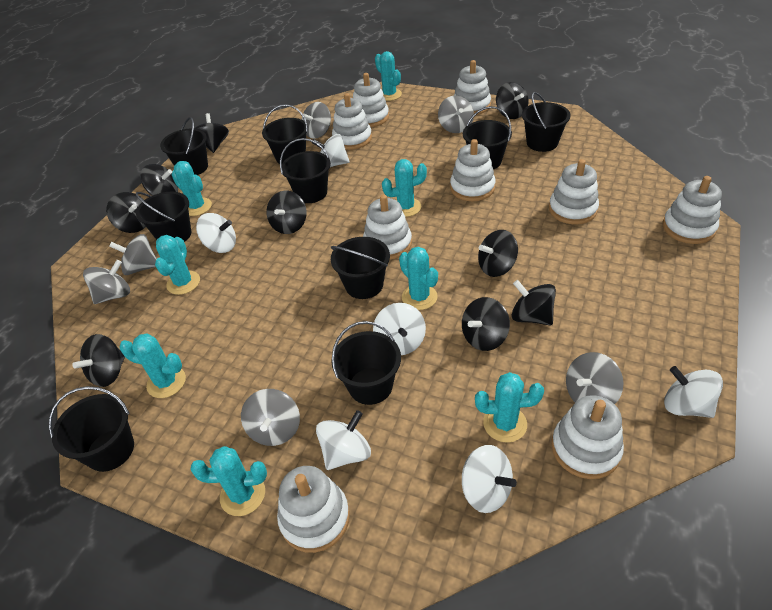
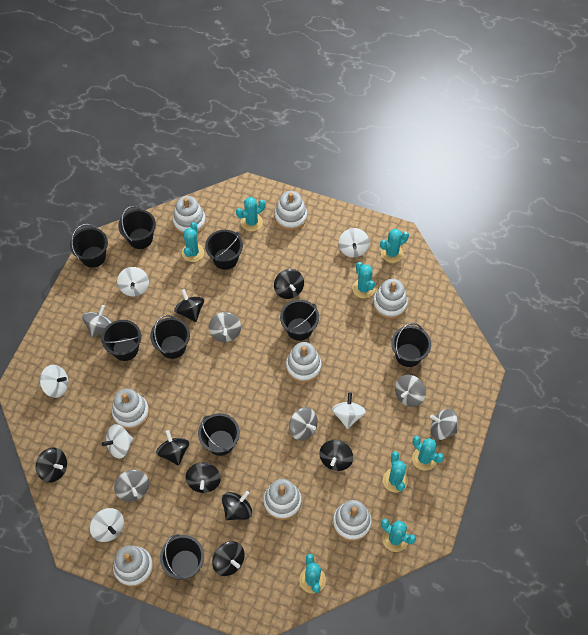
black spinning top: [72,334,125,387] [106,192,146,233] [140,164,178,196] [194,113,229,153] [266,191,307,234] [462,297,510,351] [478,230,518,277] [496,82,528,119] [512,280,556,325] = 9 -> [36,448,67,483] [156,430,189,466] [174,289,204,322] [186,462,221,493] [212,541,244,576] [222,491,252,520] [274,269,304,299] [319,440,353,471] = 8
white stacking toy: [277,466,350,553] [332,93,372,150] [353,73,389,127] [363,195,412,260] [450,139,496,201] [454,60,491,115] [549,159,599,224] [551,395,624,479] [663,176,722,244] = 9 -> [112,388,149,429] [113,545,153,587] [173,196,206,234] [263,479,302,520] [275,191,307,230] [286,342,322,383] [333,500,372,541] [373,279,408,319] = 8

